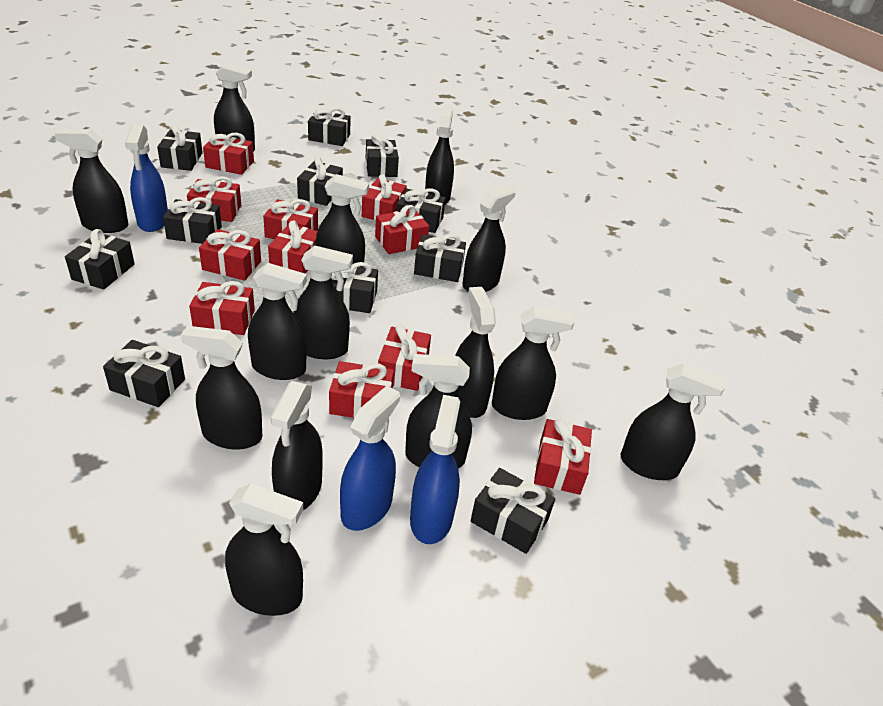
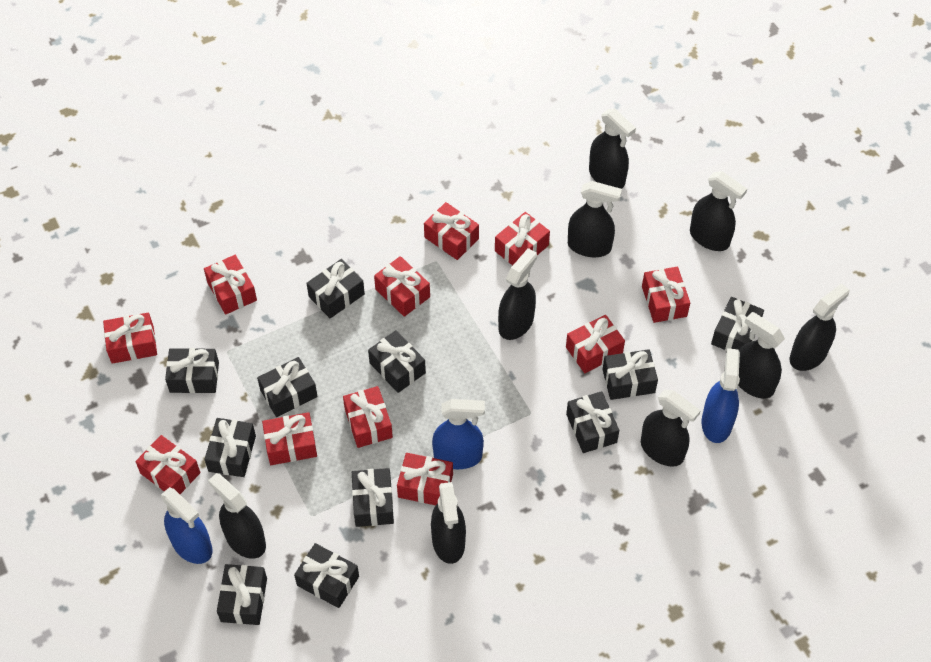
black spray bottle: [54,129,128,233] [181,326,262,450] [214,63,255,152] [225,483,303,616] [248,263,307,380] [270,381,323,510] [293,246,353,359] [316,174,369,267] [405,354,472,468] [425,107,454,205] [455,287,496,418] [463,186,516,292] [492,306,575,420] [621,363,726,480] = 14 -> [208,473,266,559] [431,482,466,564] [498,248,537,340] [568,181,622,257] [589,109,636,189] [641,390,701,467] [690,171,747,251] [738,312,785,399] [789,283,849,371] = 9

